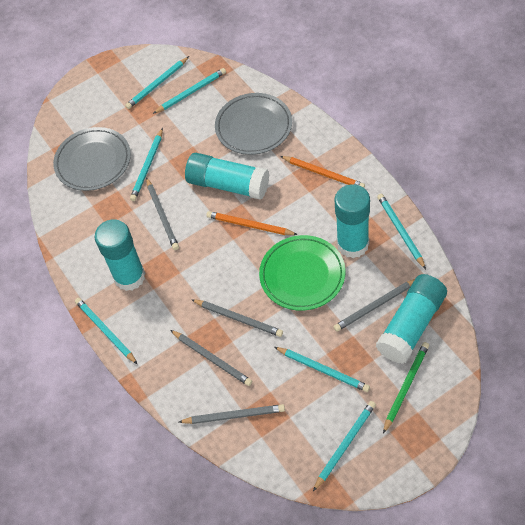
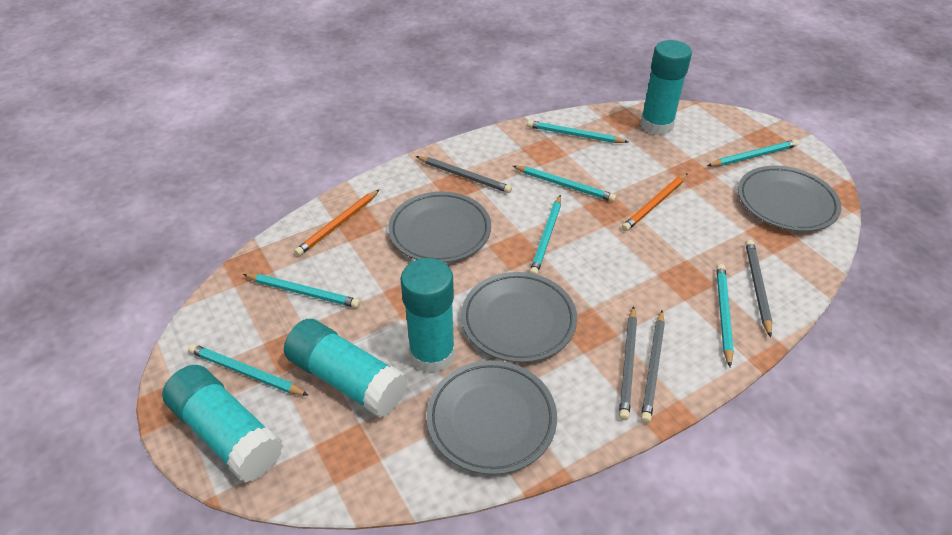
green pencil: [383,342,429,434] = 1 -> none = 0
green plate: [259,235,346,311] = 1 -> none = 0
grey pencil: [146,177,179,250] [170,330,252,386] [179,404,285,424] [191,299,283,337] [334,279,415,332] = 5 -> [416,156,512,193] [619,306,637,420] [641,311,665,423] [746,240,772,338] = 4
grey plate: [53,127,131,191] [215,93,292,155] = 2 -> [388,191,491,263] [427,360,557,475] [461,272,577,363] [738,166,842,232] = 4

